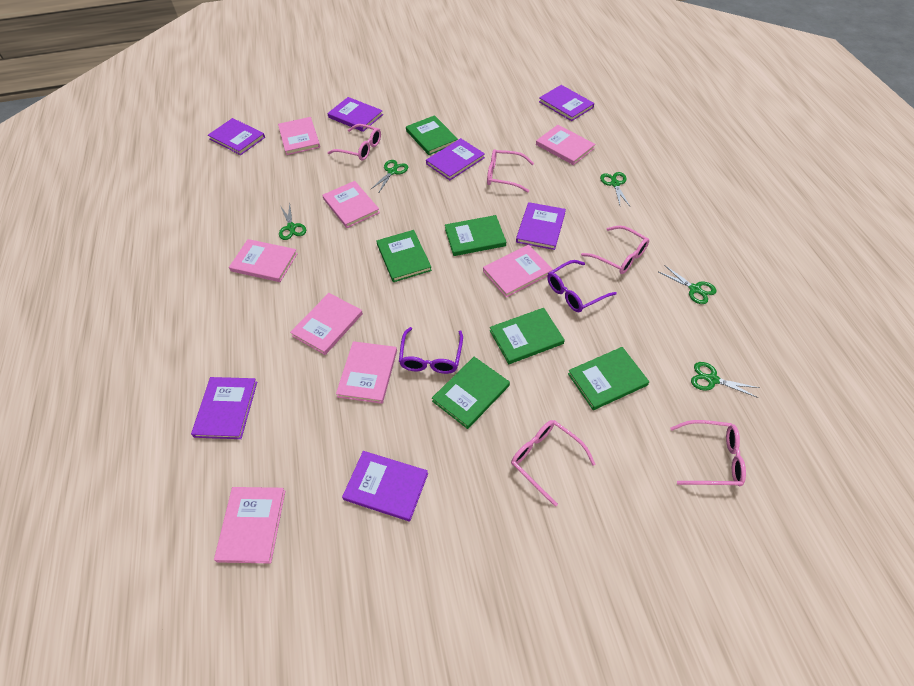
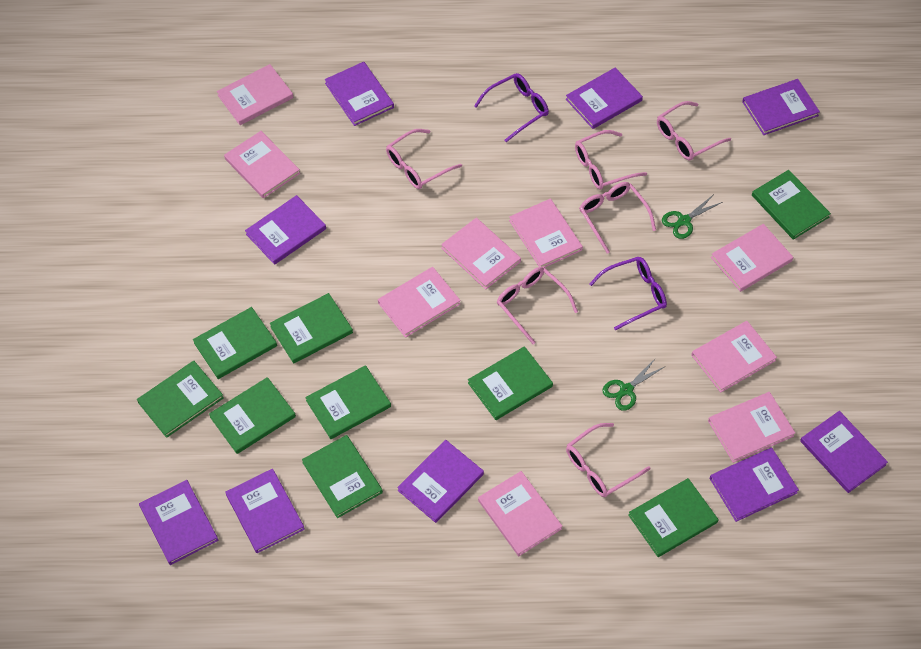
green book: [376,230,432,282] [406,115,458,155] [432,357,510,429] [445,215,506,256] [490,308,565,364] [568,347,649,410] = 6 -> [137,361,224,438] [193,307,277,379] [209,377,296,454] [270,293,353,364] [302,435,383,518] [305,365,391,439] [468,346,553,420] [628,478,719,557] [752,170,831,240] = 9
green scissors: [279,204,306,240] [370,160,408,192] [600,172,630,206] [659,265,717,304] [691,362,759,398] = 5 -> [603,358,664,411] [662,195,722,239] = 2
pink book: [214,487,285,564] [229,239,298,282] [278,117,320,155] [290,293,363,355] [322,181,380,228] [336,341,397,404] [483,245,553,298] [536,125,595,165] = 8 -> [217,64,294,125] [224,131,300,198] [378,267,461,338] [441,218,521,290] [478,471,562,556] [509,199,583,268] [691,321,777,393] [708,392,795,463] [711,224,793,292] = 9
pink glasses: [327,124,381,161] [487,149,534,192] [511,420,595,507] [581,226,649,274] [670,420,746,487] = 5 -> [386,129,462,189] [497,267,578,344] [566,423,651,497] [575,130,647,190] [579,182,656,254] [657,101,731,161] = 6
purple book: [191,377,257,439] [208,118,265,155] [327,97,383,132] [342,451,428,522] [426,138,485,180] [516,202,566,250] [539,85,594,121] = 7 -> [139,480,218,565] [225,469,305,553] [245,195,326,265] [325,62,394,126] [397,439,484,523] [566,68,643,129] [710,447,799,522] [742,79,820,135] [800,411,888,493] = 9

